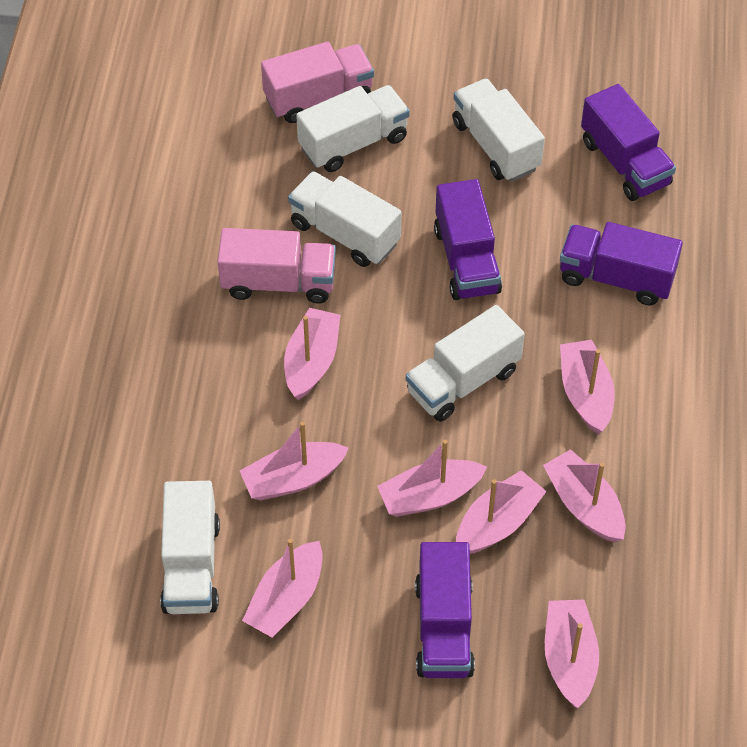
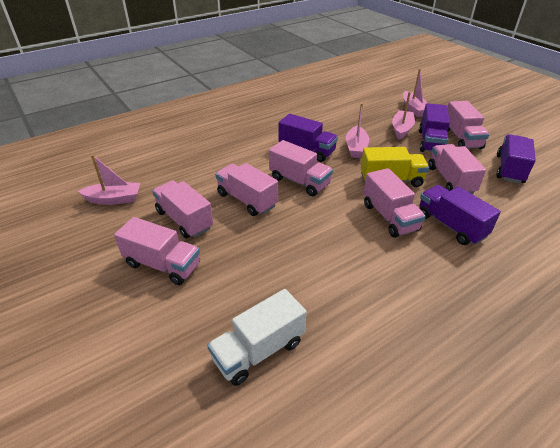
pink boat: [240,422,349,501] [242,539,323,638] [284,308,340,400] [377,440,487,517] [456,470,547,554] [543,449,626,542] [545,600,599,708] [560,340,615,434] = 8 -> [78,154,140,205] [346,103,369,158] [392,91,415,140] [403,69,427,117] = 4
pink truck: [217,228,336,304] [261,42,374,123] = 2 -> [114,217,200,285] [152,181,213,238] [215,163,278,216] [269,140,333,196] [363,168,426,238] [428,144,486,194] [447,101,489,149] = 7
white truck: [160,481,220,614] [288,171,401,267] [296,85,410,172] [406,305,525,422] [452,78,545,182] = 5 -> [207,289,307,386] = 1
yellow truck: none = 0 -> [361,147,429,187] = 1

